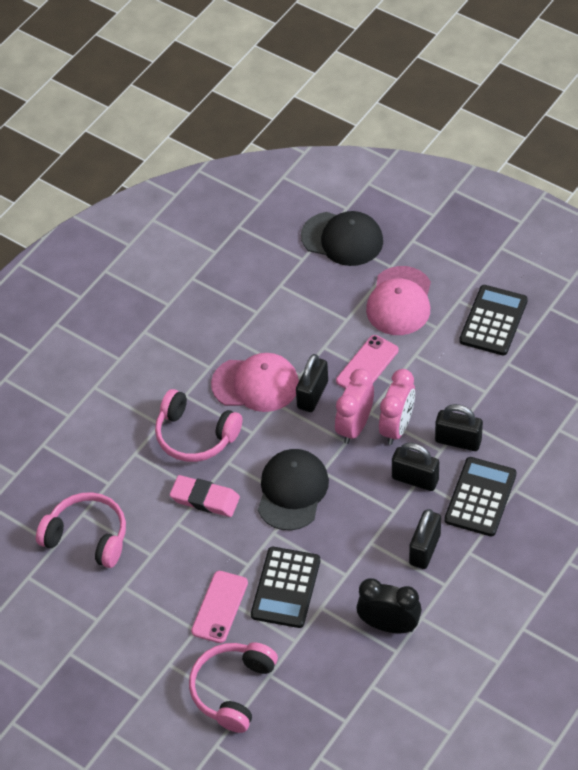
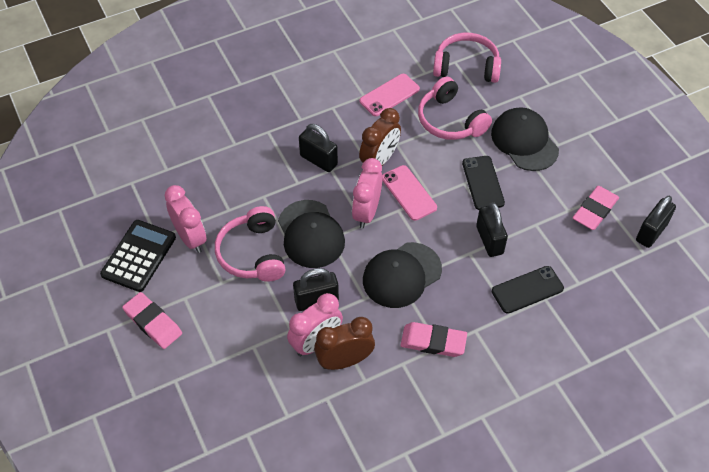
black calculator: [251,547,320,628] [444,457,516,537] [459,285,528,356] = 3 -> [100,220,176,292] = 1
black cap: [258,449,329,531] [301,211,383,266] = 2 -> [278,200,345,268] [363,242,442,308] [491,107,559,171] = 3
black clock: [356,578,422,633] = 1 -> none = 0
black phone: none = 0 -> [462,156,505,210] [492,266,564,314] = 2
brown clock: none = 0 -> [314,317,375,370] [359,108,401,166] = 2
pink cap: [211,353,299,412] [366,266,431,335] = 2 -> none = 0
pink clock: [335,369,374,444] [379,369,415,445] = 2 -> [164,185,207,253] [287,293,343,356] [352,158,382,228] = 3
pink eraser: [170,475,240,517] = 1 -> [122,292,182,349] [401,322,467,357] [573,186,619,230] = 3

